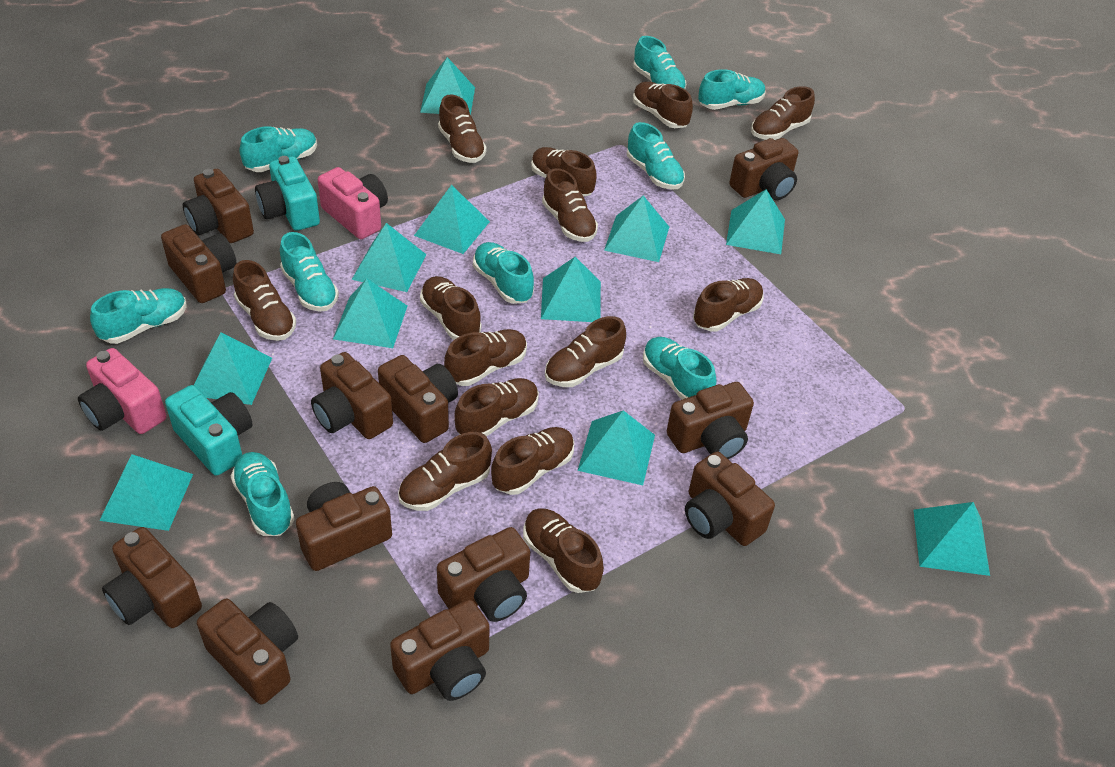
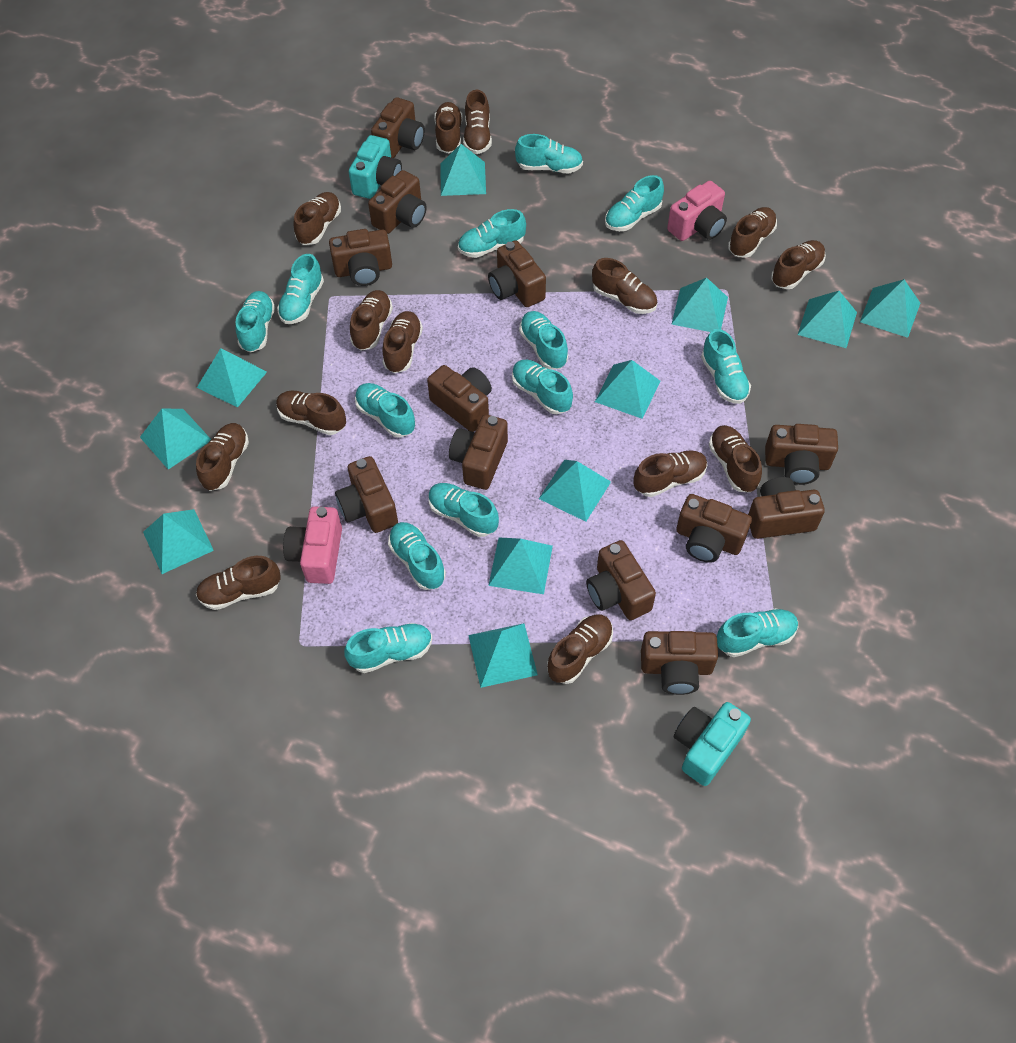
turquoise shoe: [90,288,187,344] [231,452,295,536] [240,126,317,172] [280,232,339,311] [473,242,534,304] [627,122,685,190] [633,36,686,89] [643,337,716,400] [698,69,766,110] = 9 -> [235,291,275,353] [277,254,324,324] [344,623,432,673] [355,383,415,438] [388,522,446,590] [429,483,499,537] [458,209,526,258] [512,360,573,414] [515,134,583,173] [519,311,568,369] [605,175,664,231] [701,329,751,404] [717,608,798,657] = 13

